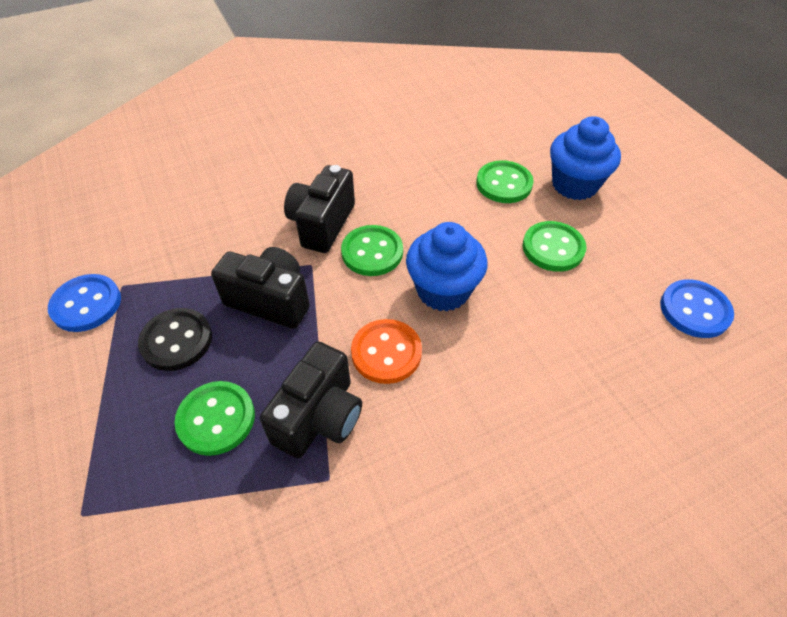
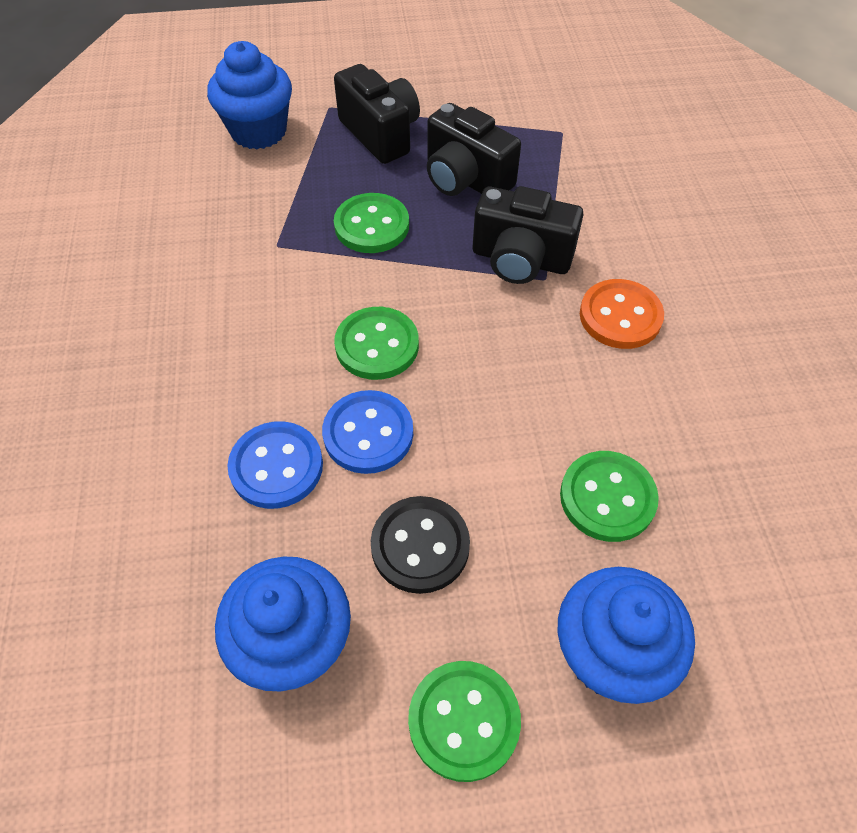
blue cupcake: [406,222,487,312] [550,116,621,200] = 2 -> [207,41,292,150] [215,557,351,691] [558,567,695,704] = 3

